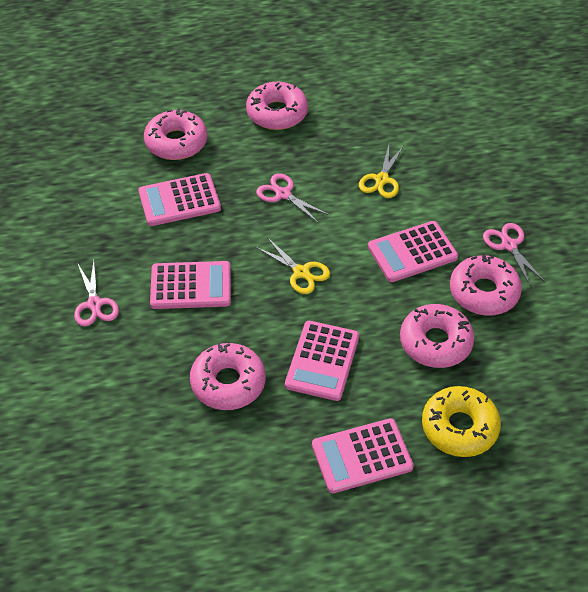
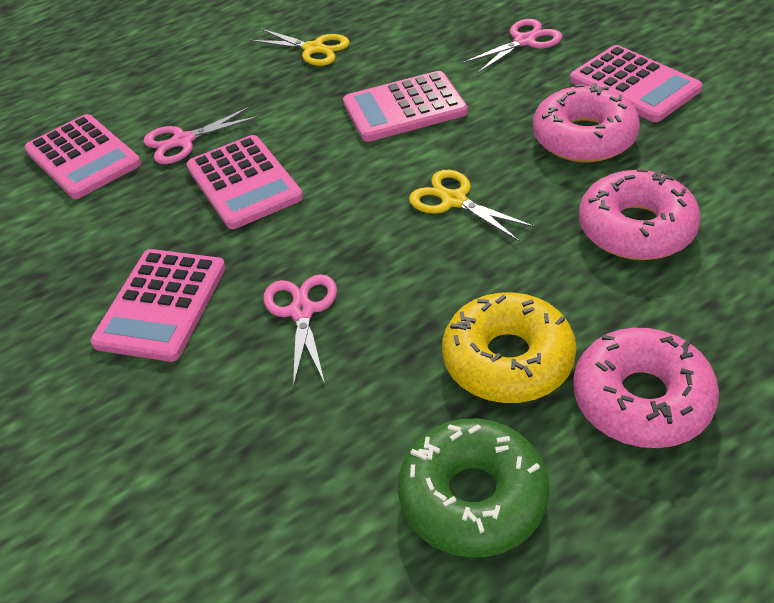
green donut: none = 0 -> [398,419,550,557] = 1
pink donut: [144,108,207,160] [190,343,266,410] [246,82,308,130] [400,304,474,368] [450,254,522,316] = 5 -> [533,83,640,162] [573,328,719,448] [579,168,701,260] = 3

